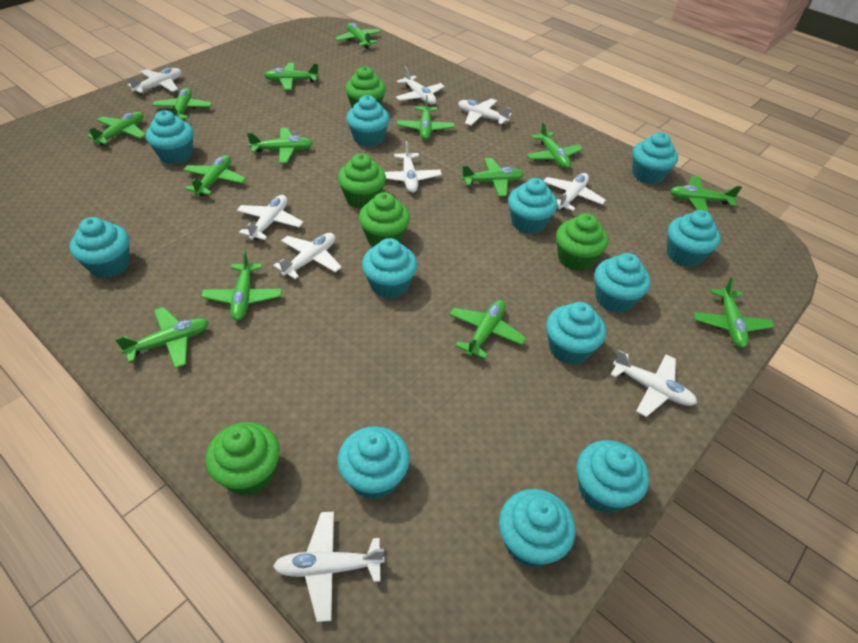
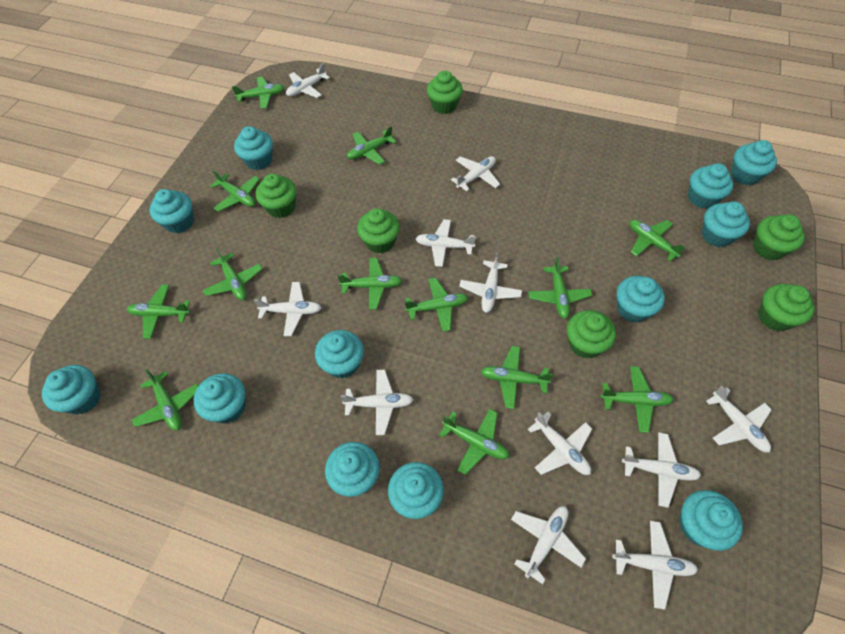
green cupcake: [206,422,280,496] [338,153,386,209] [345,66,386,108] [359,192,410,247] [556,213,608,271] = 5 -> [256,174,297,218] [357,208,400,253] [427,71,463,114] [567,310,616,358] [753,214,805,260] [758,284,815,331] = 6
green plane: [87,112,146,145] [115,307,209,368] [152,88,212,119] [183,155,246,196] [201,250,282,321] [247,128,313,163] [264,63,319,90] [335,23,381,49] [397,95,455,140] [449,300,526,359] [461,158,524,197] [527,122,583,169] [670,176,742,213] [694,277,774,348] = 14 -> [127,284,190,339] [132,369,198,431] [203,248,263,300] [210,170,260,212] [232,77,284,109] [338,258,402,309] [347,126,396,165] [405,278,468,332] [439,409,509,475] [481,346,553,409] [528,257,592,319] [600,366,674,433] [629,220,685,261] = 13
white plane: [127,68,181,94] [237,195,303,240] [273,233,342,279] [273,512,385,622] [385,141,442,193] [396,67,445,105] [458,98,512,126] [544,173,606,211] [611,350,697,417] = 9 -> [254,282,321,336] [286,63,330,98] [340,370,414,435] [415,219,476,267] [451,156,500,191] [459,253,522,313] [511,506,586,584] [528,412,592,475] [612,521,698,609] [622,432,701,508] [706,385,772,452] = 11

